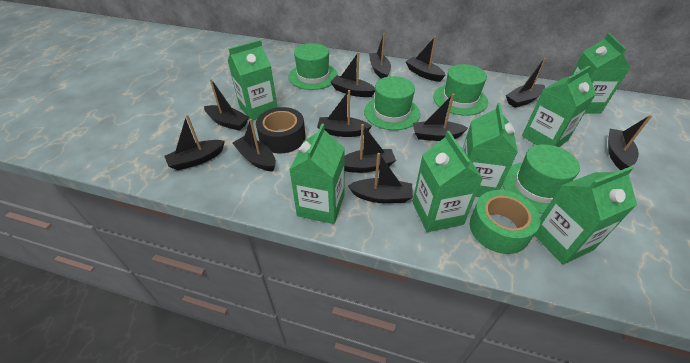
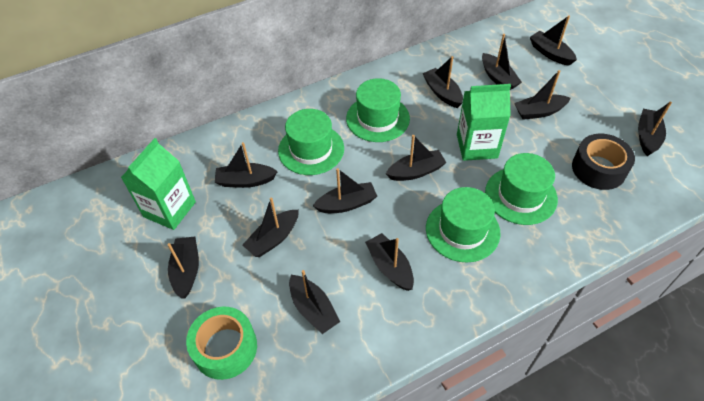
green carton: [228,40,278,121] [289,124,345,224] [413,131,483,232] [463,103,518,197] [522,66,596,147] [535,166,637,264] [571,33,630,114] = 7 -> [121,138,196,230] [457,84,511,161] = 2

